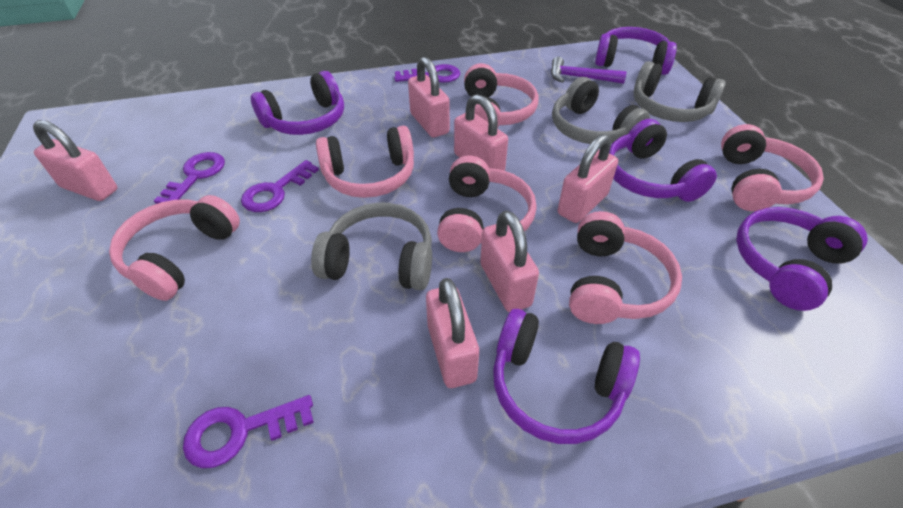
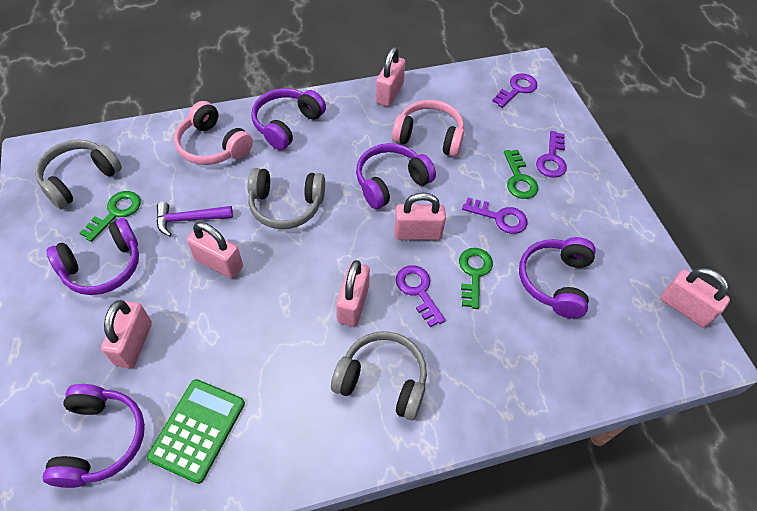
green calculator: none = 0 -> [147,379,245,484] = 1
green key: none = 0 -> [80,191,141,242] [459,248,493,309] [504,150,538,199] = 3
pink headphones: [109,195,240,301] [316,125,414,198] [437,156,537,252] [464,63,538,128] [569,211,682,324] [721,124,824,211] = 6 -> [174,101,253,165] [392,100,464,157] = 2

